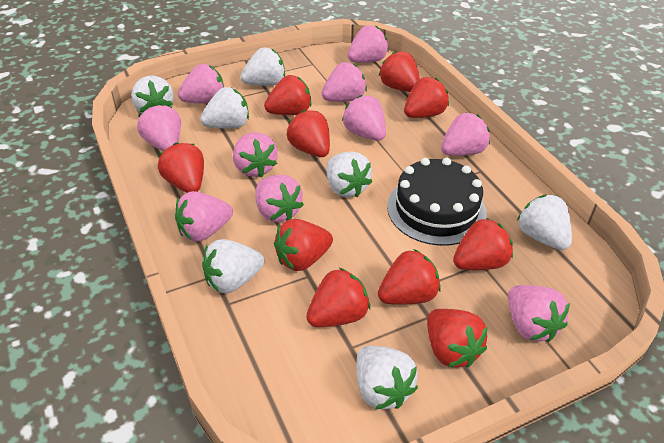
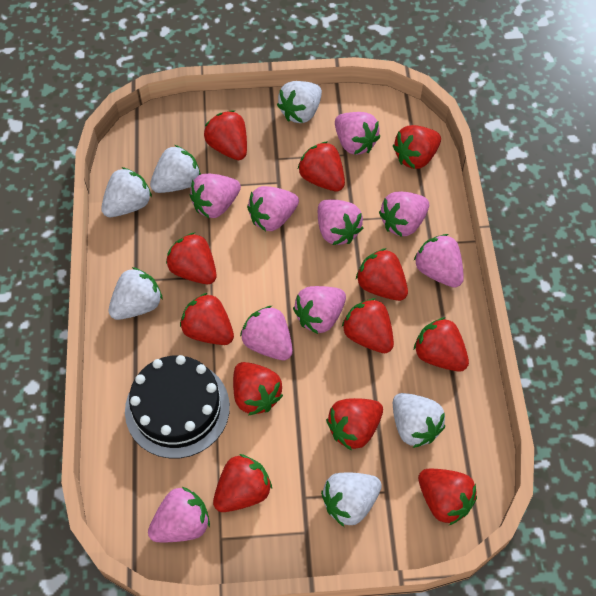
pink strawberry: [137,104,181,151] [175,191,233,242] [178,64,224,104] [233,132,278,177] [255,175,304,222] [321,62,367,102] [342,95,386,141] [347,26,389,63] [441,113,490,156] [508,285,570,342] = 10 -> [148,486,210,542] [190,174,241,219] [240,306,293,360] [247,186,299,231] [293,286,346,334] [318,200,363,245] [335,112,380,155] [379,192,429,237] [414,234,464,288] = 9
red strawberry: [158,142,204,193] [264,75,311,115] [274,219,333,271] [286,110,330,157] [306,268,370,327] [378,249,441,305] [379,51,420,92] [404,77,449,118] [427,309,488,368] [453,218,513,270] = 10 -> [166,233,217,284] [180,293,234,345] [204,110,247,160] [213,454,272,512] [233,362,283,416] [297,141,345,192] [326,398,383,451] [342,298,394,353] [356,248,408,301] [393,125,441,169] [414,317,469,372] [418,469,477,525] = 12
white strawberry: [131,76,174,113] [200,87,249,128] [202,239,264,293] [240,47,285,86] [327,152,372,197] [356,346,418,410] [517,195,572,250] = 7 -> [101,167,152,217] [109,267,163,320] [150,145,201,193] [277,81,322,123] [321,472,382,527] [393,393,445,448] = 6

